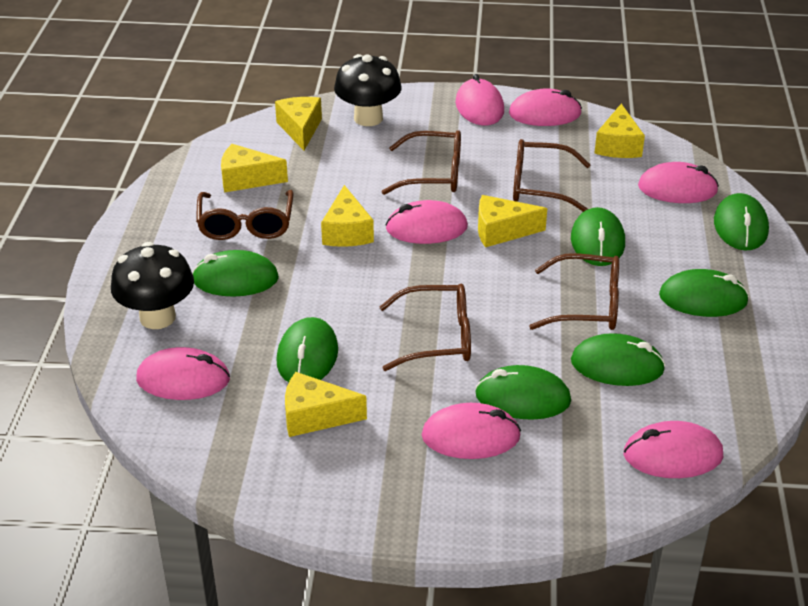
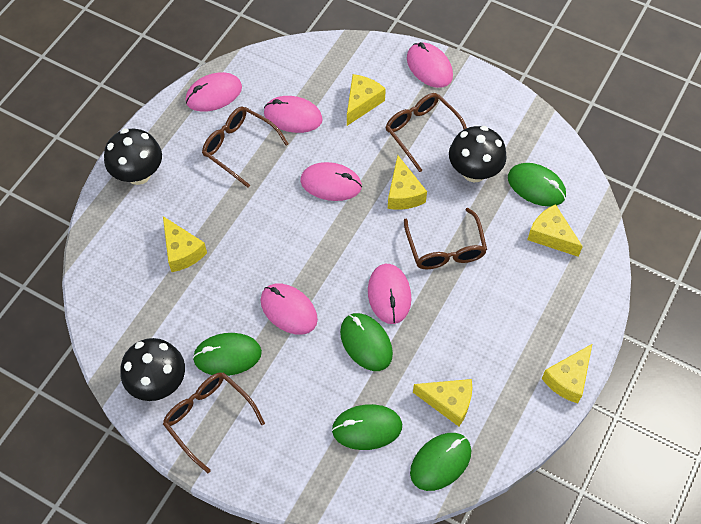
black mushroom: [111,242,194,329] [334,54,402,126] = 2 -> [104,129,162,185] [120,338,185,401] [449,126,507,182] = 3
brown glasses: [196,190,293,240] [380,284,471,371] [382,130,461,195] [513,139,590,212] [529,253,619,330] = 5 -> [163,373,265,473] [202,107,288,188] [386,93,467,172] [404,208,487,269] = 4
green mouse: [192,250,279,297] [276,317,338,382] [475,365,571,420] [571,207,625,266] [571,333,666,386] [659,269,749,317] [714,193,769,251] = 7 -> [193,333,262,376] [332,404,402,450] [340,313,393,371] [410,433,471,491] [508,163,566,207] = 5
pink mouse: [136,347,230,400] [386,200,468,244] [422,403,521,459] [456,74,504,125] [509,88,582,126] [624,421,723,478] [638,162,719,203] = 7 -> [185,72,242,112] [261,284,318,335] [264,96,323,133] [300,162,362,201] [368,264,411,324] [407,42,453,88] = 6

